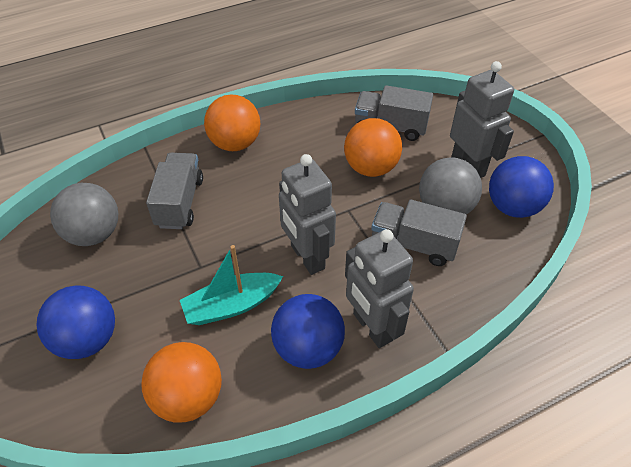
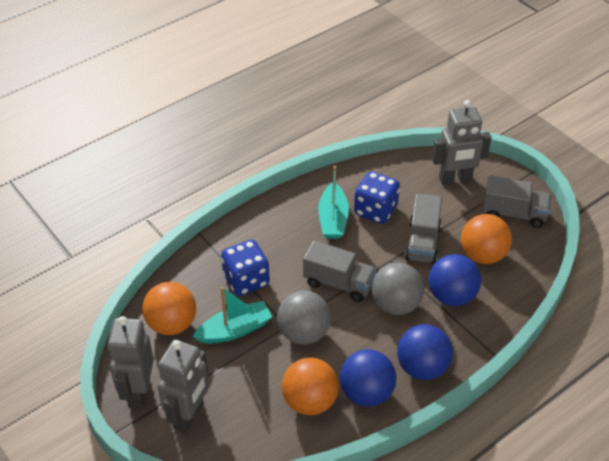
blue dice: none = 0 -> [221,240,270,296] [354,171,400,224] = 2
turquoise boat: [180,245,283,325] = 1 -> [192,287,272,344] [318,166,349,239] = 2

